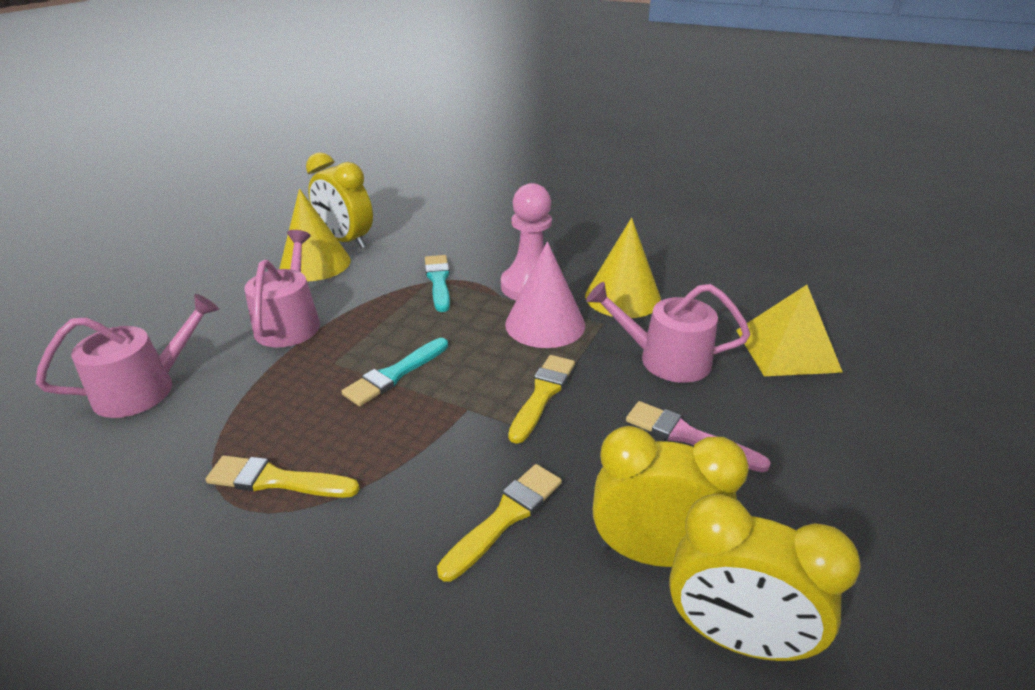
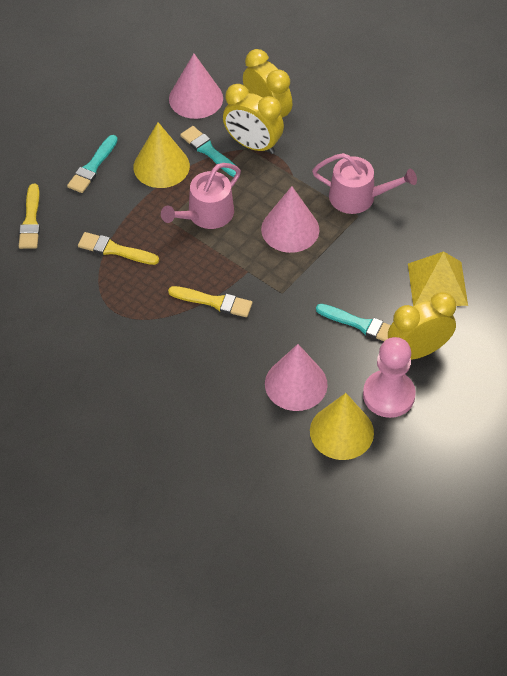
pink brush: [626,401,771,472] = 1 -> none = 0
pink cone: [505,242,585,348] = 1 -> [169,54,223,119] [261,186,319,253] [265,344,328,411] = 3
pink watering can: [36,294,219,418] [244,230,320,348] [586,282,750,383] = 3 -> [161,163,241,229] [312,153,417,214] = 2
turquoise brush: [342,338,448,406] [425,255,450,312] = 2 -> [67,135,118,193] [180,126,236,177] [316,304,391,341] = 3

